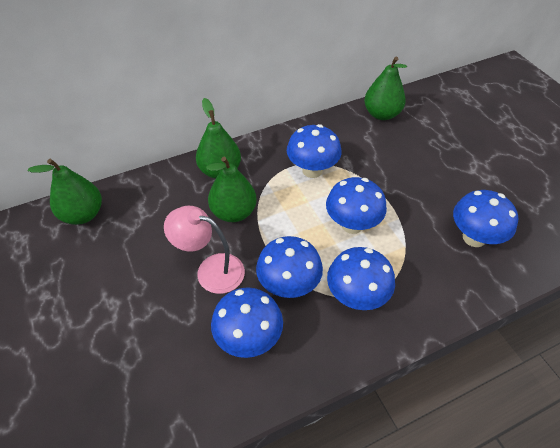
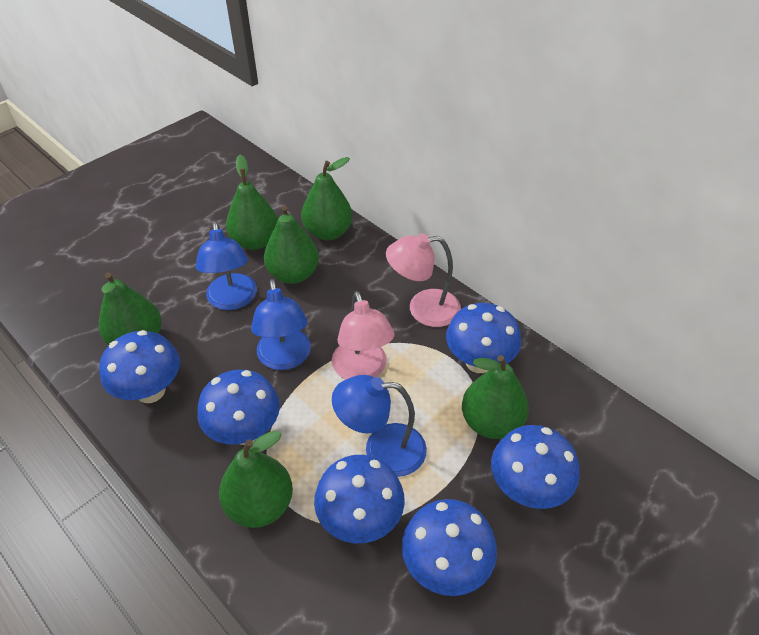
blue lamp: none = 0 -> [195,221,257,310] [251,279,311,370] [332,375,427,477] = 3
green pear: [28,159,102,225] [196,98,241,179] [206,157,257,222] [364,57,407,120] = 4 -> [99,272,162,345] [219,431,293,528] [226,154,278,250] [264,205,319,284] [301,157,353,240] [462,355,529,439] = 6
pink lamp: [164,206,245,294] = 1 -> [332,291,395,380] [386,233,461,327] = 2

